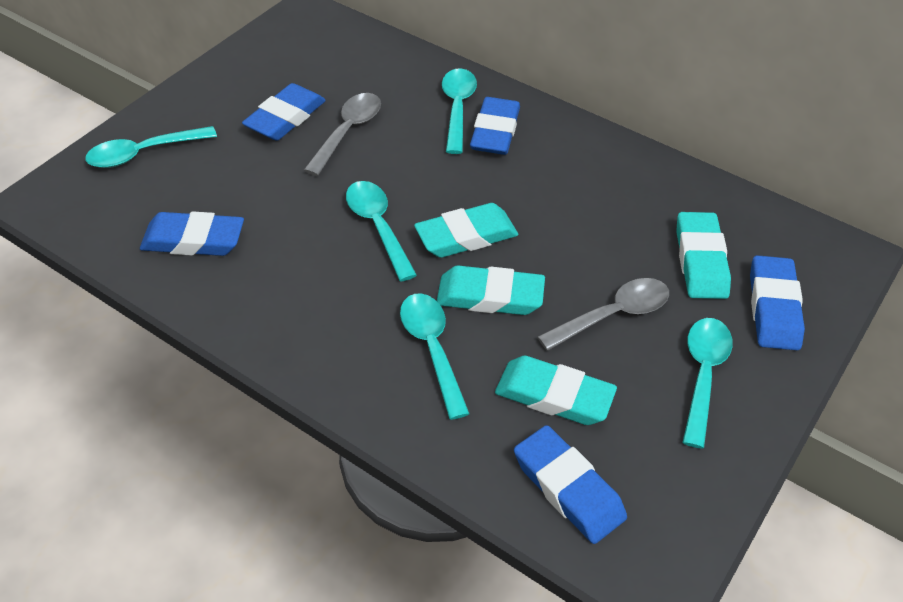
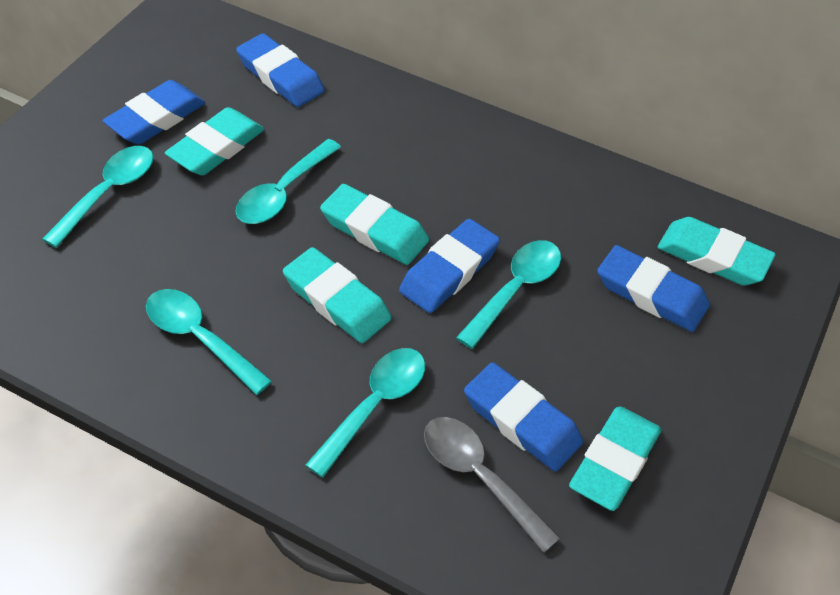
grey spoon: [304,93,381,176] [537,278,669,351] = 2 -> [424,417,560,553] = 1
turquoise eraser: [414,203,518,258] [437,265,545,315] [495,356,617,425] [676,212,731,299] = 4 -> [165,107,264,175] [283,247,391,343] [320,184,429,265] [569,406,662,511] [658,217,776,286] = 5

